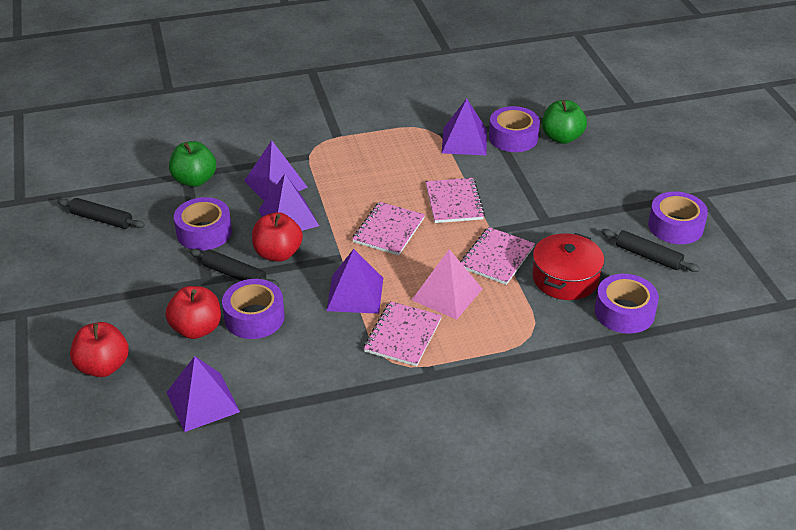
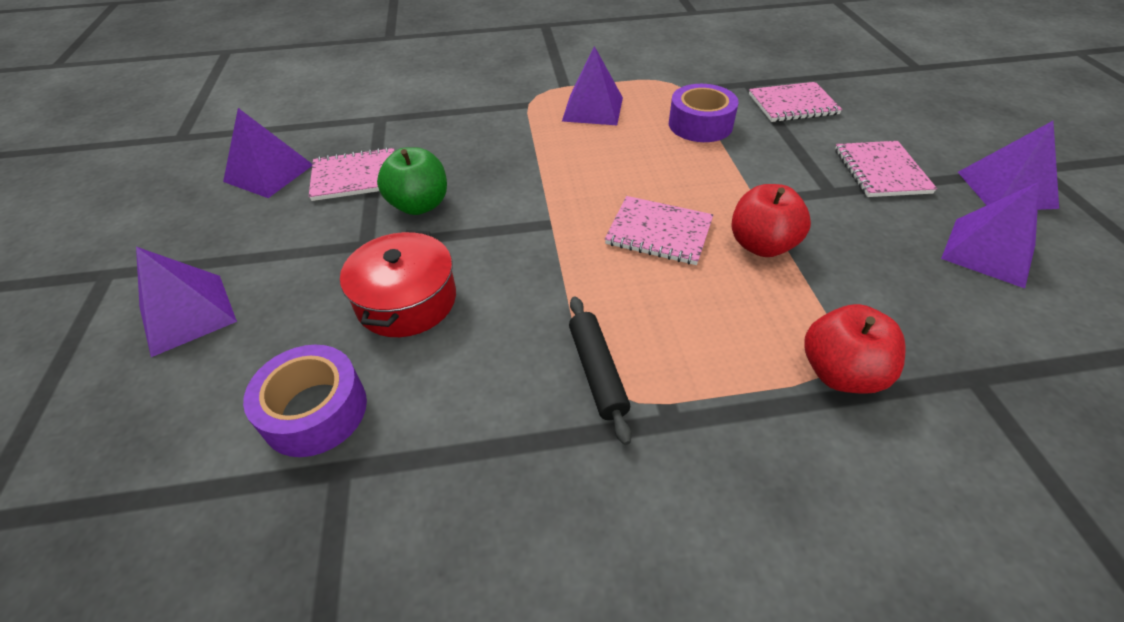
black rolling pin: [57,198,145,229] [190,249,279,287] [602,229,700,272] = 3 -> [569,297,632,445] = 1
green apple: [169,141,216,187] [542,100,587,144] = 2 -> [377,147,447,215] = 1
pink pyramid: [412,249,482,320] = 1 -> none = 0
purple tape: [174,197,232,251] [222,279,285,339] [489,106,540,152] [595,274,659,334] [648,192,708,244] = 5 -> [243,345,367,457] [669,84,739,142] = 2
red apple: [70,322,129,377] [166,286,221,339] [252,212,303,262] = 3 -> [731,184,811,257] [804,304,905,394] = 2

